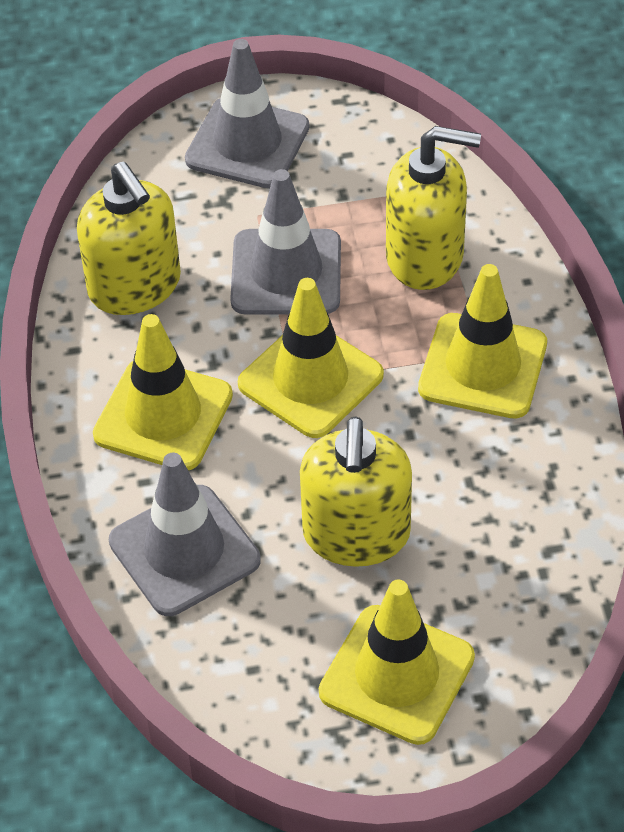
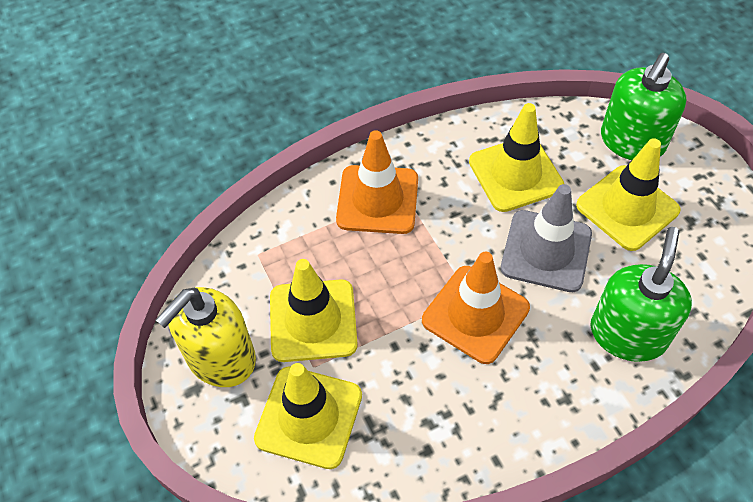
green soap dispenser: none = 0 -> [590,227,692,362] [601,53,686,160] = 2
grey traffic cone: [109,453,261,616] [185,39,309,188] [230,169,341,314] = 3 -> [501,184,592,292] = 1
orange traffic cone: none = 0 -> [336,130,418,234] [422,252,530,364] = 2
yellow soap dispenser: [77,162,181,315] [300,416,412,567] [386,126,481,290] = 3 -> [156,287,256,387] = 1

